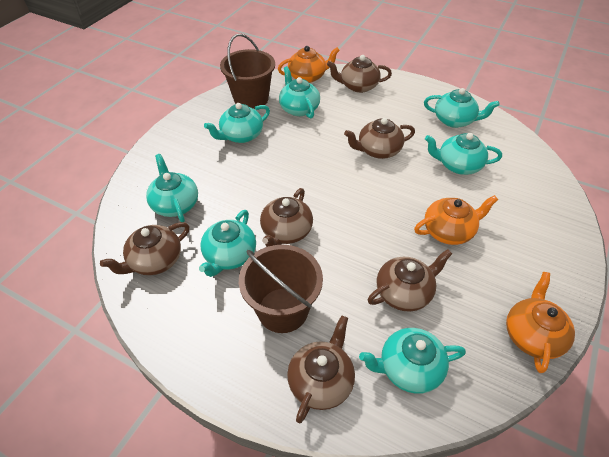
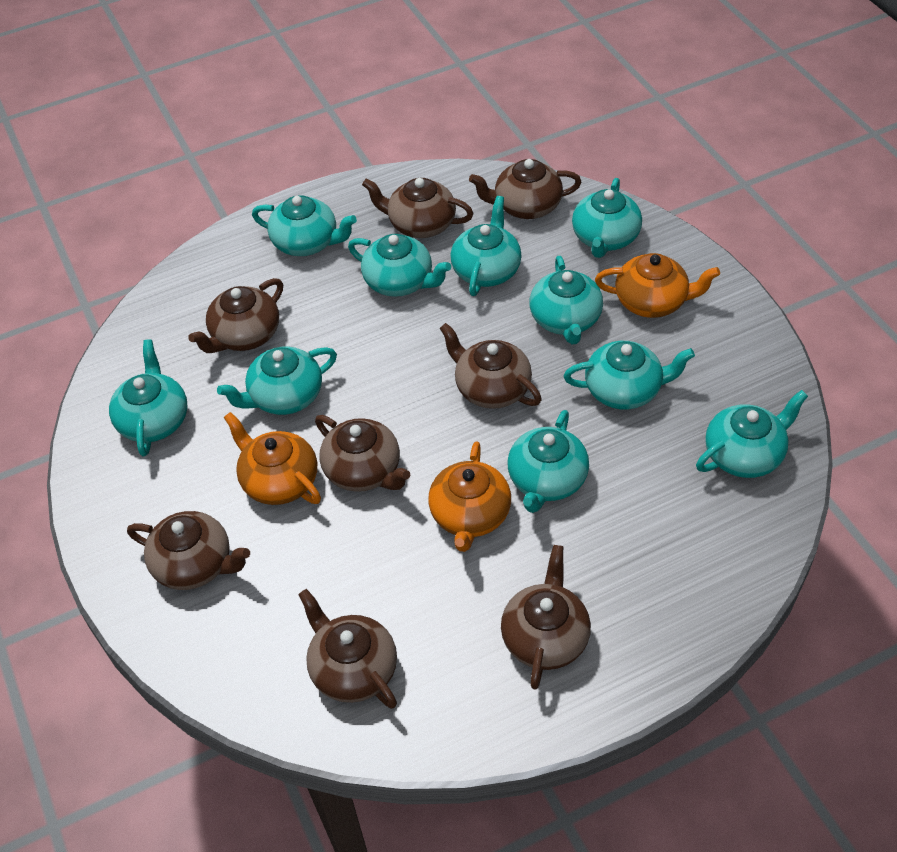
brown bucket: [220,34,275,109] [239,245,323,333] = 2 -> none = 0
brown teapot: [100,222,190,275] [260,188,313,247] [287,315,355,423] [327,55,392,93] [344,118,415,159] [368,249,452,312] = 6 -> [127,511,250,590] [188,278,283,353] [298,589,397,709] [315,415,410,492] [362,178,474,238] [440,323,542,409] [469,159,581,219] [501,545,591,690] = 8
turquoise teapot: [146,154,198,222] [199,210,256,277] [204,103,270,143] [279,66,320,119] [359,328,466,394] [424,88,500,128] [425,133,502,175] = 7 -> [109,340,187,456] [217,347,337,415] [252,195,357,256] [348,234,451,297] [450,196,522,296] [508,410,589,513] [529,256,603,344] [564,341,695,410] [572,178,642,258] [696,390,808,478] = 10

